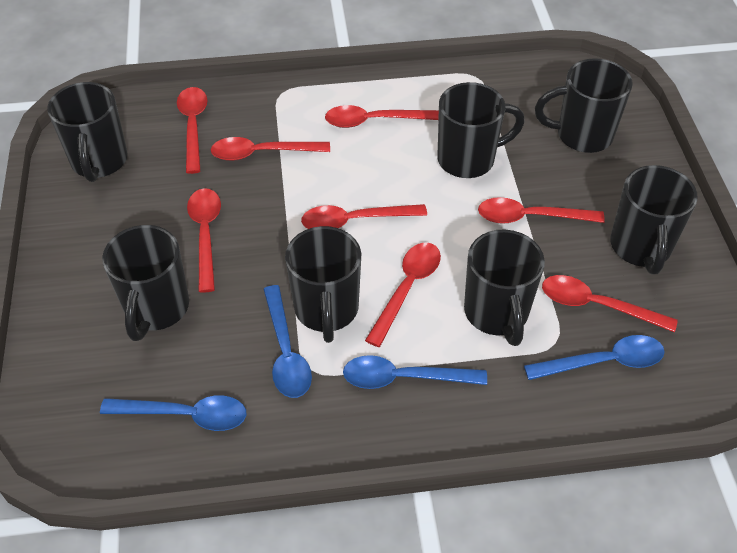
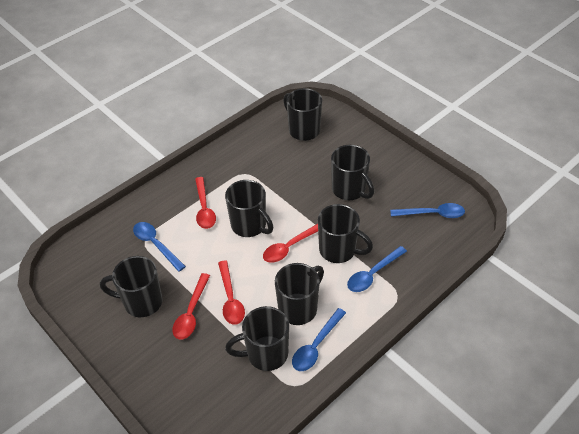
red spoon: [177,87,208,174] [187,188,221,292] [211,137,330,161] [301,204,427,229] [325,105,439,128] [365,242,441,347] [478,197,605,224] [542,275,678,333] = 8 -> [173,273,210,339] [195,177,216,229] [218,261,245,325] [263,224,318,263] = 4

